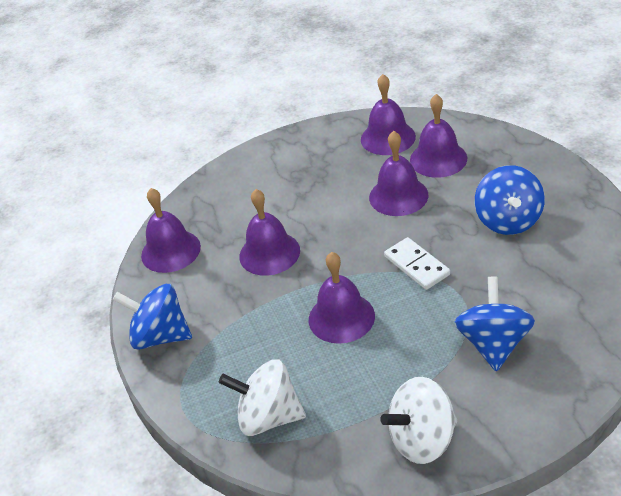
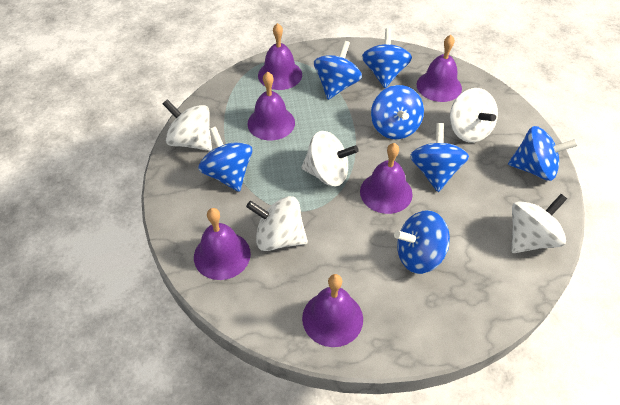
blue spinning top: [113,284,192,350] [454,276,535,371] [475,165,545,235] = 3 -> [198,127,252,192] [314,41,362,100] [362,28,412,88] [371,85,424,139] [394,210,450,274] [410,123,469,192] [508,126,578,181] = 7
white domino: [384,237,450,290] = 1 -> none = 0
white spinning top: [219,359,306,436] [380,377,457,464] = 2 -> [163,99,212,151] [246,196,308,251] [301,131,359,186] [450,88,498,143] [511,194,567,253] = 5

